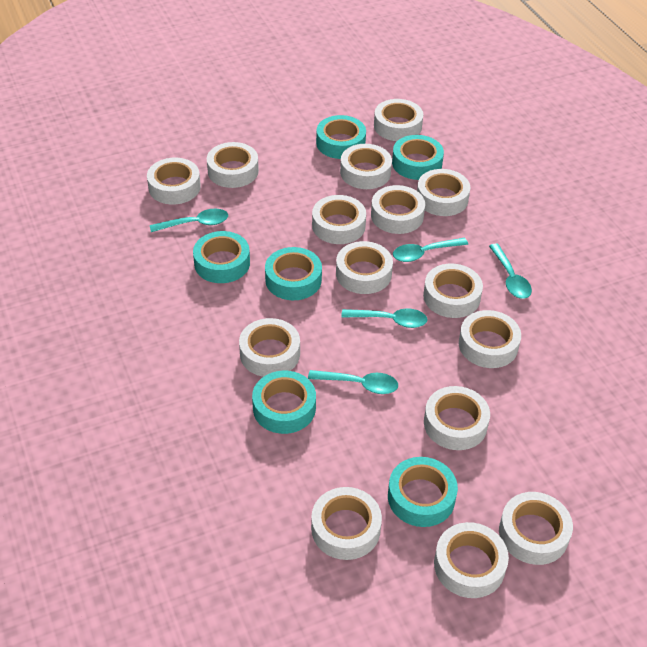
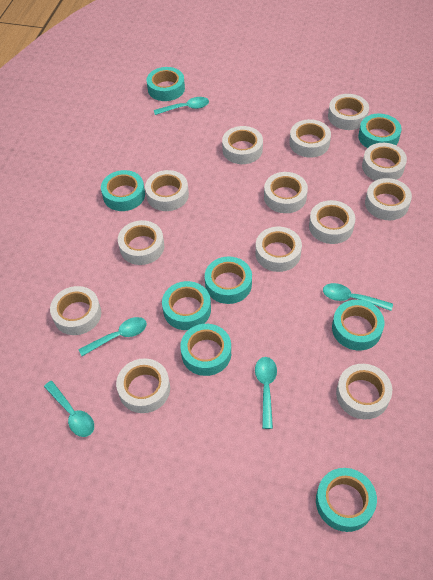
turquoise tape: [193,231,250,283] [252,371,316,434] [265,247,322,300] [316,115,366,159] [388,457,458,527] [392,135,444,180] = 6 -> [101,170,145,211] [147,67,185,101] [162,281,211,330] [180,324,231,376] [205,257,252,304] [316,468,377,532] [332,300,384,351] [358,114,402,148] = 8
white tape: [147,158,201,204] [207,142,259,188] [239,318,300,377] [311,487,382,560] [312,195,366,244] [336,241,393,294] [340,144,392,189] [371,185,425,234] [374,99,423,141] [417,169,470,216] [423,264,483,318] [424,386,490,450] [434,522,509,598] [459,310,521,368] [499,492,573,565] = 15 -> [50,286,101,335] [116,358,170,413] [118,220,164,265] [145,170,189,211] [222,126,263,164] [255,227,302,272] [264,172,308,213] [289,119,331,158] [309,200,355,244] [328,94,369,130] [336,364,392,419] [362,143,407,181] [365,178,412,220] = 13

